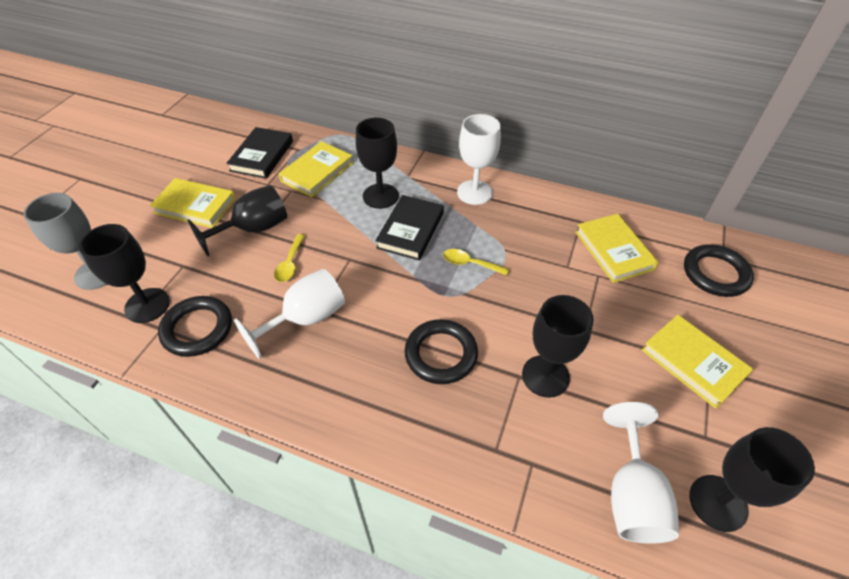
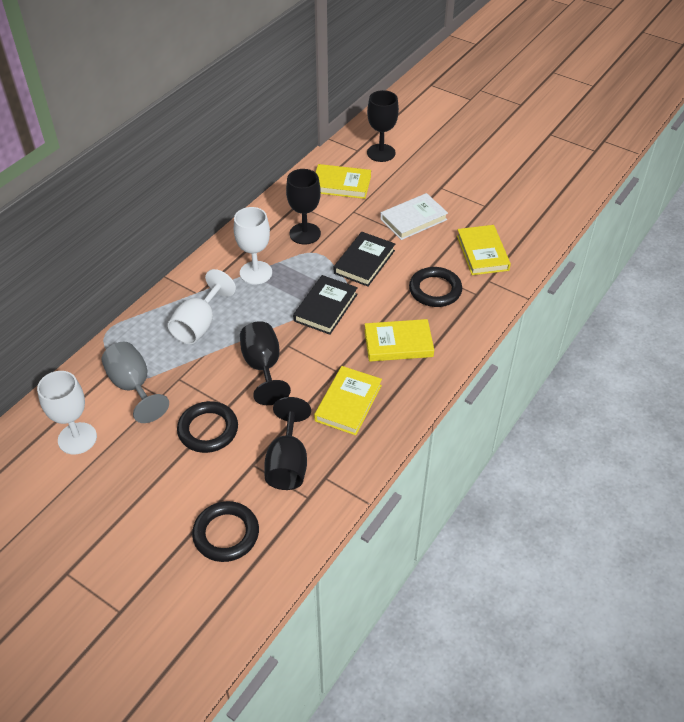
black goblet: [79,224,170,323] [187,185,287,256] [356,118,399,209] [522,295,594,398] [689,427,815,532] = 5 -> [240,321,291,405] [264,397,311,490] [286,169,321,244] [367,90,399,162] = 4
white book: none = 0 -> [380,193,448,240] = 1
yellow spoon: [274,234,305,282] [443,249,509,276] = 2 -> none = 0

